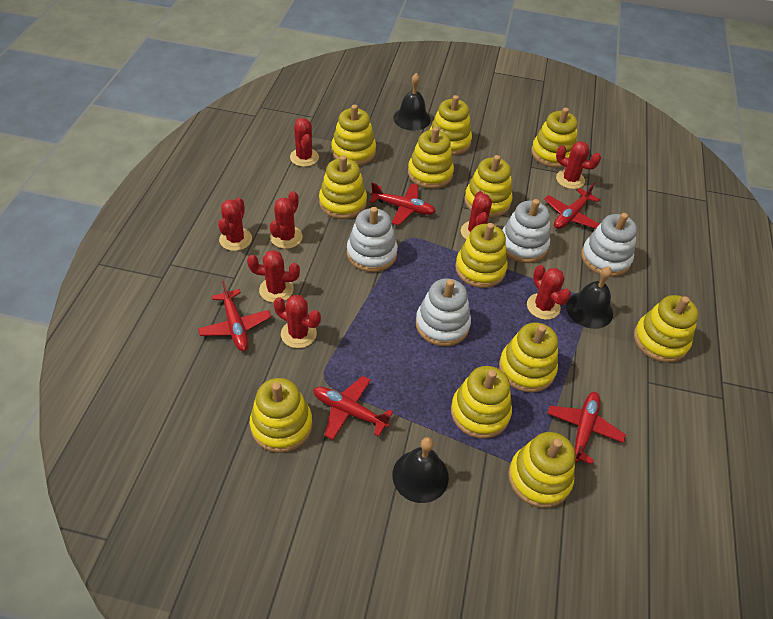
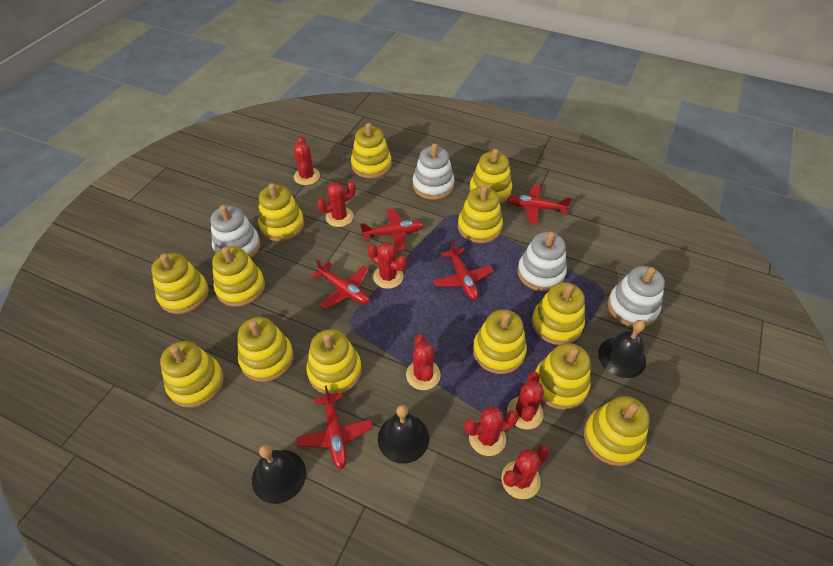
red cactus: [218,197,252,251] [247,250,300,303] [270,191,303,249] [274,295,321,348] [290,118,319,167] [461,191,492,239] [527,265,571,320] [556,141,601,189] = 8 -> [294,136,320,185] [317,181,356,227] [368,242,407,289] [406,334,441,390] [464,406,519,456] [501,445,550,499] [507,372,544,430] = 7
yellow stacking toy: [250,378,313,453] [319,155,367,219] [331,105,376,166] [408,127,454,189] [429,95,472,155] [451,366,512,439] [455,223,508,288] [464,155,513,218] [499,323,558,393] [508,432,575,508] [531,108,578,168] [634,295,699,362] = 12 -> [151,253,209,314] [160,341,224,407] [212,246,265,307] [238,317,294,382] [258,183,304,241] [306,329,362,395] [351,123,392,178] [458,185,503,243] [469,149,512,204] [473,309,527,374] [532,282,585,345] [535,343,591,410] [584,396,650,466] = 13

